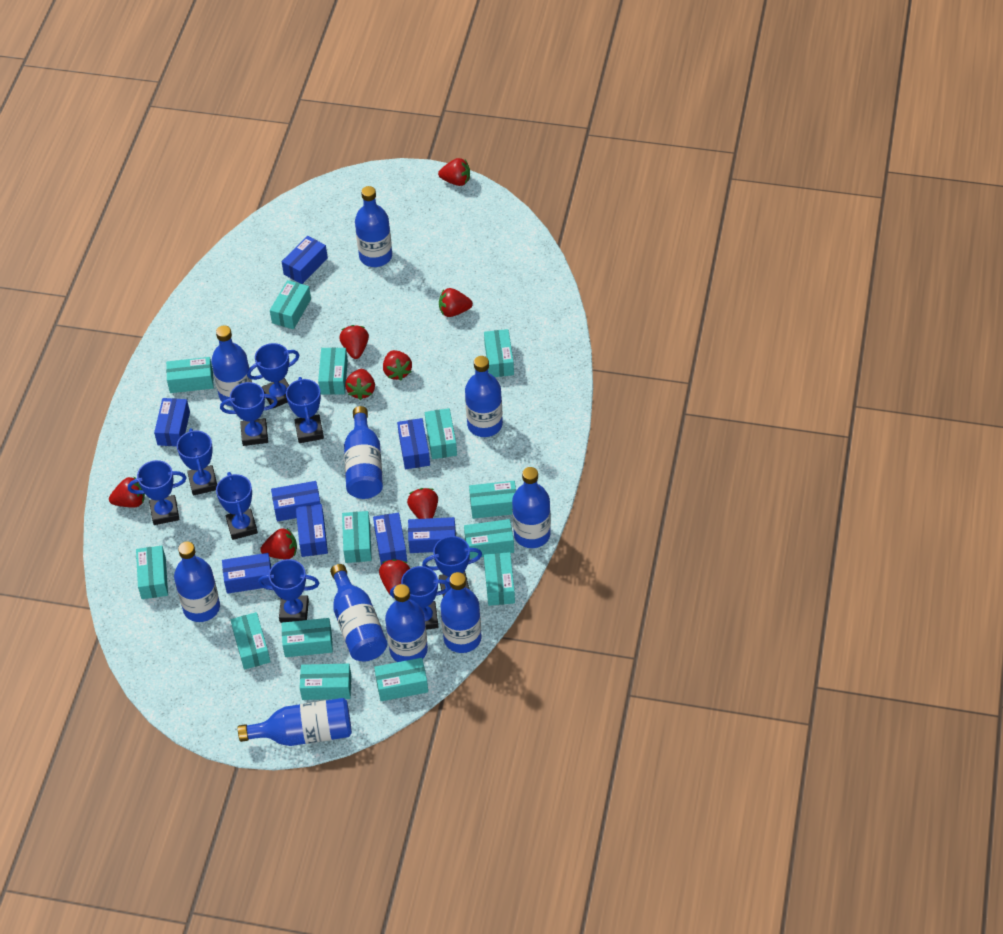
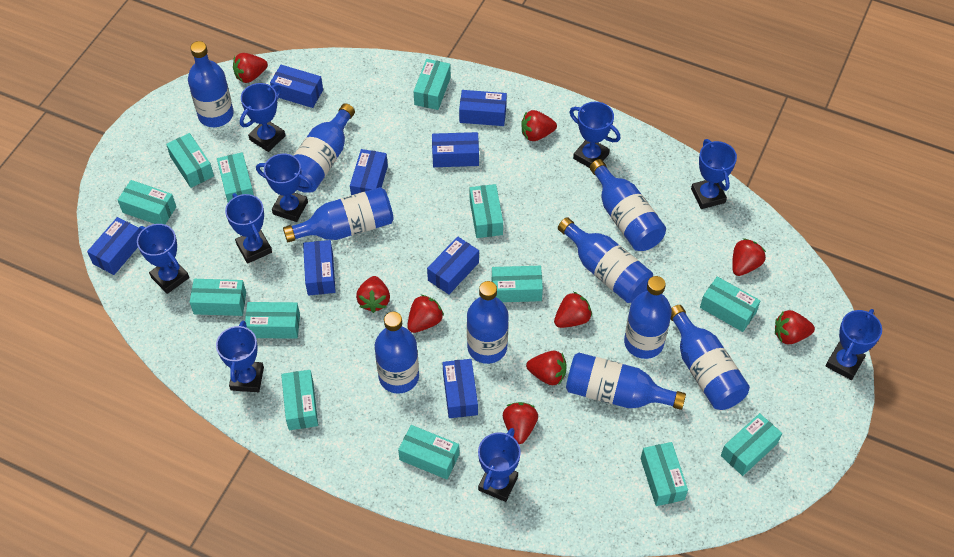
turquoise box: [136,546,168,599] [166,357,214,393] [231,612,270,670] [270,280,311,329] [281,618,333,657] [300,663,351,700] [318,348,348,395] [342,511,372,563] [374,658,428,701] [425,408,457,459] [464,519,514,559] [469,481,516,519] [484,329,514,377] [484,552,515,606] = 14 -> [118,180,176,224] [166,133,214,188] [190,279,246,316] [217,152,254,202] [245,302,300,339] [281,370,318,430] [398,425,460,480] [414,59,451,110] [470,184,503,238] [492,266,543,302] [641,442,688,506] [700,277,760,332] [721,413,782,476] = 13

